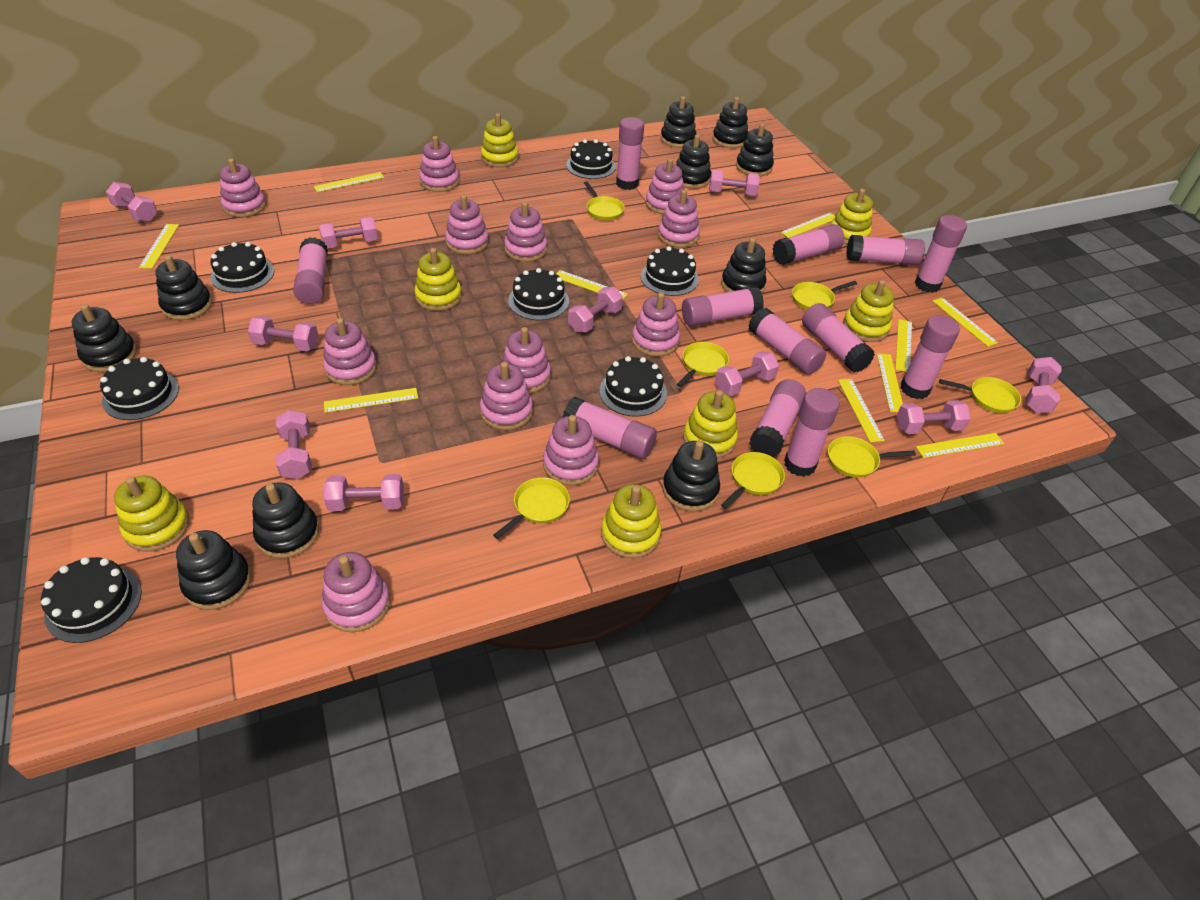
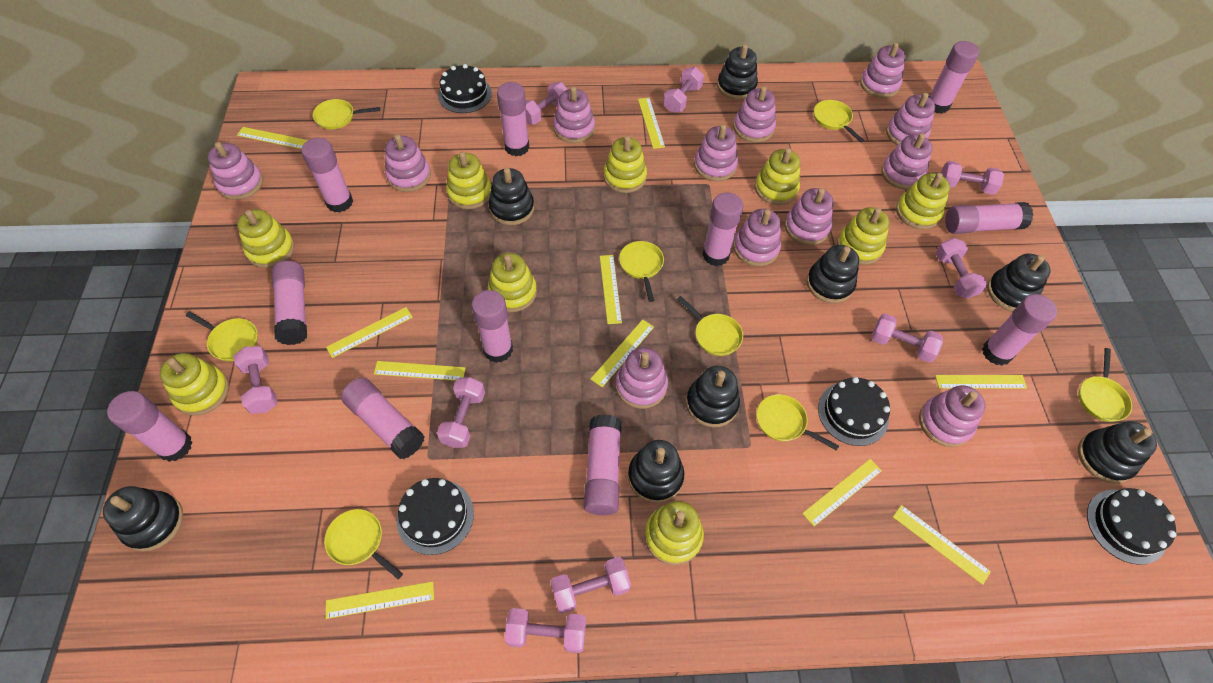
black cake: [41,557,142,643] [100,357,179,420] [210,242,274,293] [508,268,569,320] [566,139,616,179] [600,356,667,417] [641,246,699,296] = 7 -> [396,478,474,555] [438,64,492,113] [818,377,890,446] [1087,488,1176,565] = 4
black stacking toy: [71,304,137,372] [155,255,212,320] [176,530,251,610] [252,482,319,558] [661,96,696,148] [662,441,720,511] [676,134,711,189] [713,97,748,148] [721,238,766,293] [736,123,774,176] = 10 -> [103,486,183,552] [489,168,534,225] [628,440,684,503] [686,366,740,427] [717,44,758,100] [807,245,859,303] [987,254,1051,311] [1078,421,1157,484] = 8
pink dumbbell: [106,182,157,222] [248,316,319,351] [276,410,312,479] [319,217,378,248] [324,474,404,511] [568,287,623,332] [709,170,760,196] [715,351,779,396] [896,400,971,434] [1025,357,1062,413] = 10 -> [233,346,278,414] [437,377,485,448] [505,608,586,653] [525,82,568,125] [550,557,631,614] [663,67,704,113] [872,313,943,362] [935,238,987,299] [941,161,1004,195] = 9
pink glue stick: [293,237,328,304] [562,397,657,459] [616,117,644,190] [682,287,764,327] [748,308,826,375] [749,379,806,457] [773,224,844,265] [784,388,840,477] [802,303,875,372] [846,235,925,266] [900,315,960,399] [915,215,967,293] = 12 -> [107,391,193,462] [272,261,307,345] [301,138,353,213] [341,377,425,459] [472,290,513,363] [497,82,529,156] [583,415,622,515] [702,193,743,266] [929,41,979,114] [945,202,1033,234] [982,294,1057,366] = 11
yellow pan: [493,477,570,539] [584,181,625,220] [677,342,729,387] [721,452,785,509] [792,281,857,310] [828,436,916,478] [939,377,1021,413] = 7 -> [186,311,258,361] [313,99,380,129] [324,509,403,579] [619,241,664,302] [677,296,743,356] [756,394,839,451] [814,100,864,143] [1078,348,1132,422] = 8
yellow stacking toy: [114,476,189,552] [415,248,462,311] [481,113,518,167] [601,484,661,558] [683,390,738,458] [831,189,873,244] [843,280,894,342] = 7 -> [160,353,229,415] [237,209,295,268] [446,152,491,209] [488,253,537,312] [603,136,647,193] [645,501,704,565] [755,148,800,205] [837,207,890,265] [896,173,950,230] = 9

